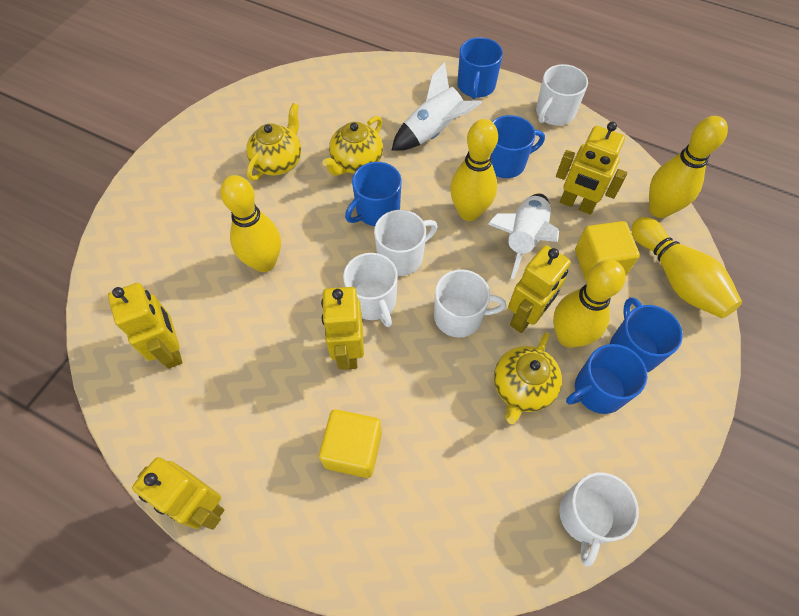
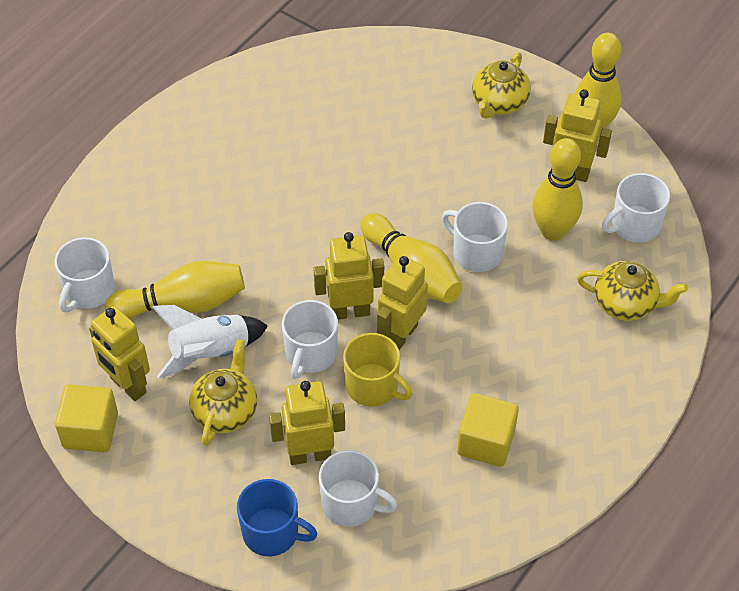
blue mug: [345,162,402,226] [457,37,503,99] [491,115,545,178] [566,344,647,414] [610,297,683,372] = 5 -> [237,479,318,556] = 1
white rocket: [392,62,482,151] [488,193,559,279] = 2 -> [152,305,268,378] = 1
yellow bowling pin: [220,175,281,272] [450,119,498,221] [553,260,626,348] [631,217,742,318] [649,116,728,218] = 5 -> [105,261,245,319] [360,213,463,303] [532,138,583,241] [575,33,622,133] = 4
yellow mug: none = 0 -> [343,333,412,407] = 1

